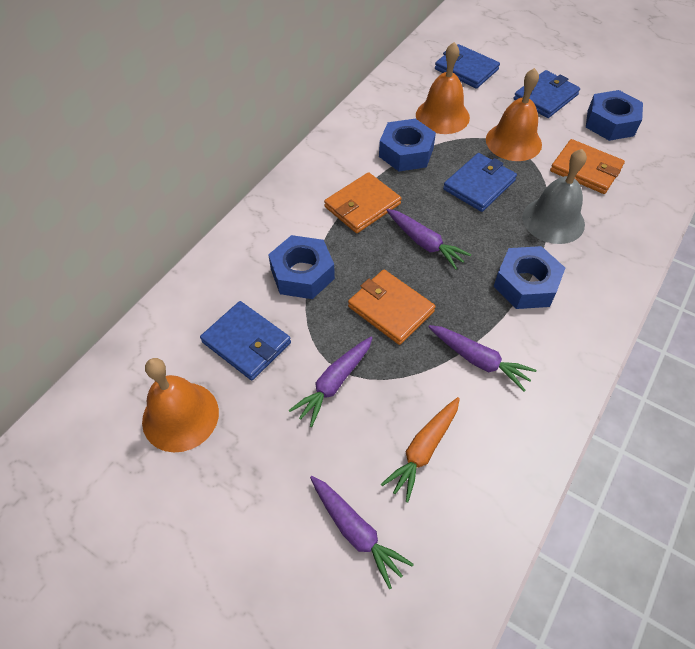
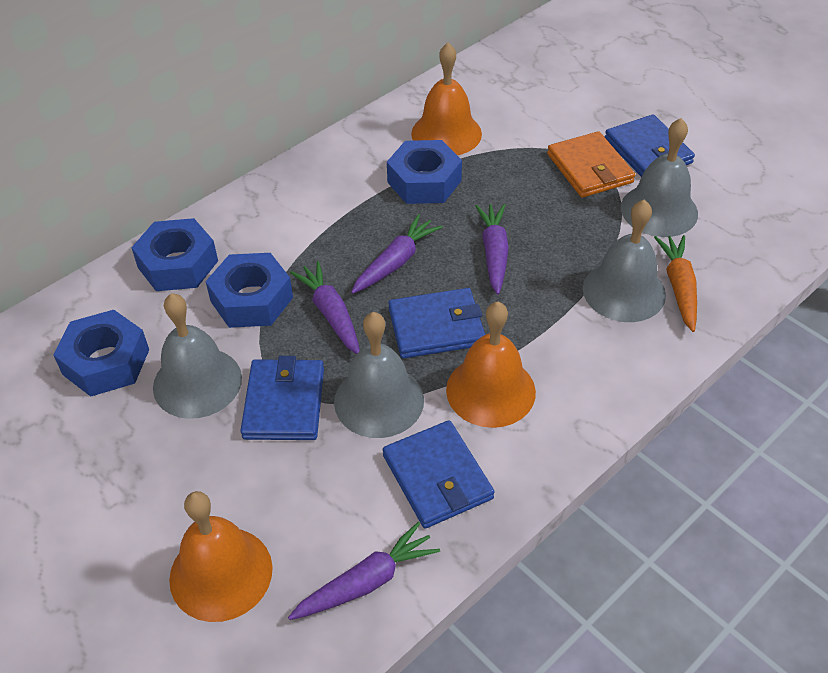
grey bell: [522,149,587,244] = 1 -> [153,293,242,419] [334,312,424,438] [583,200,666,322] [621,118,698,237] = 4
orange wallet: [324,172,401,233] [348,270,435,345] [550,139,625,194] = 3 -> [547,131,635,198] = 1

